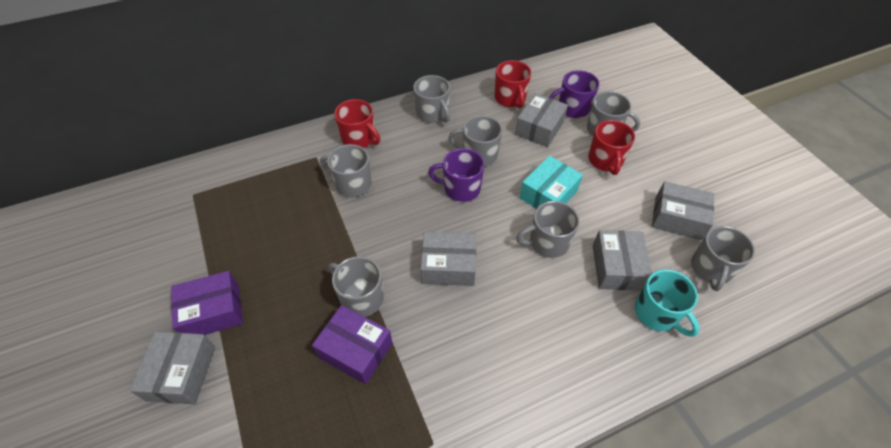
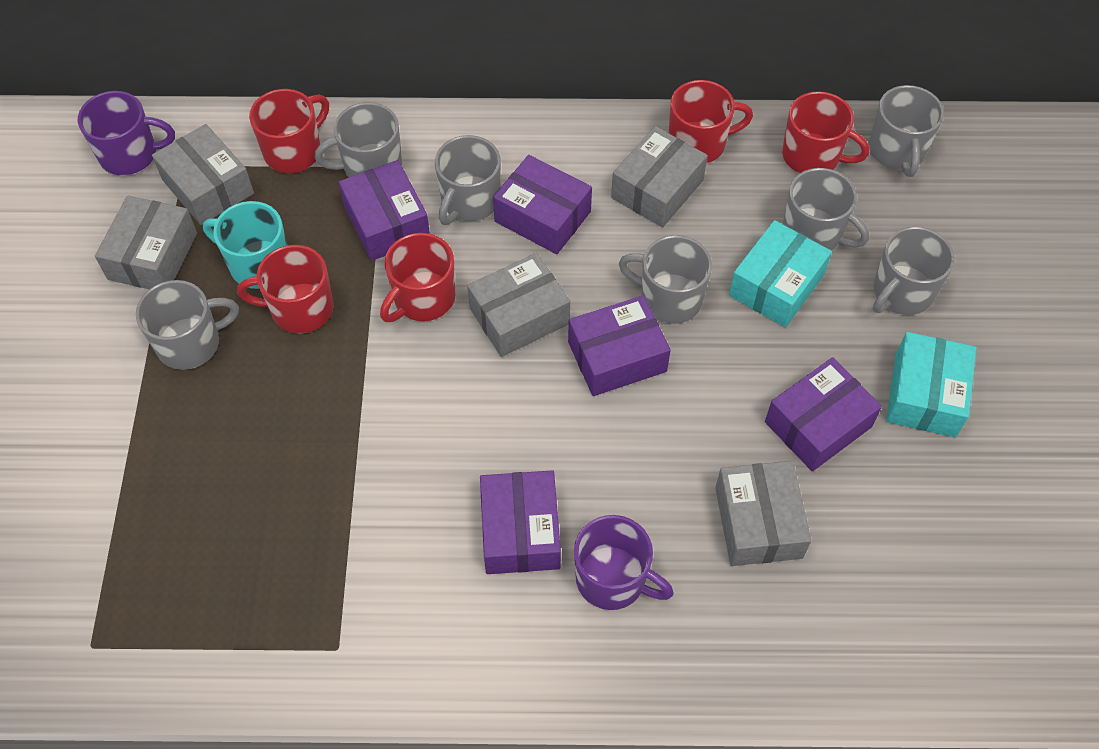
purple box: [171,271,243,335] [312,305,392,384] = 2 -> [339,160,430,261] [480,470,561,574] [493,155,592,254] [568,296,671,396] [765,357,882,472] = 5
red mug: [334,99,381,148] [495,60,531,108] [588,120,635,175] = 3 -> [237,245,333,334] [249,89,329,173] [380,233,455,322] [669,80,753,163] [782,91,870,173] = 5
turquoise box: [519,156,583,209] = 1 -> [729,220,832,327] [886,332,976,437] = 2

